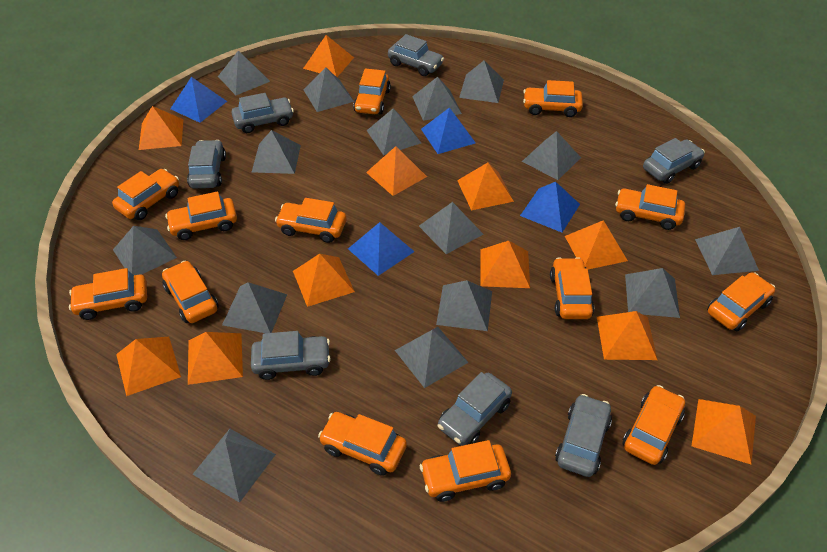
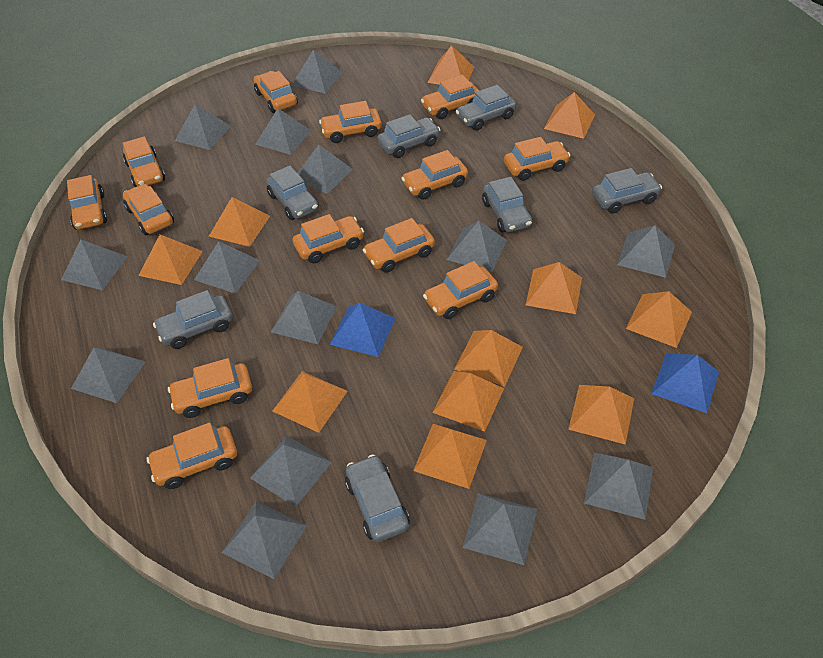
blue pyramid: [170,77,227,123] [348,222,415,276] [421,108,476,154] [520,182,580,233] = 4 -> [330,303,396,357] [651,354,719,413] = 2
grey pyramid: [113,226,177,275] [192,429,276,503] [218,51,270,95] [222,282,287,333] [252,130,301,174] [304,67,354,112] [367,109,421,155] [395,327,469,388] [412,77,462,121] [419,202,484,254] [436,280,492,331] [459,60,504,103] [522,131,581,180] [625,268,680,318] [695,227,759,275] = 15 -> [61,239,128,290] [71,348,145,403] [175,104,231,150] [194,241,260,294] [222,501,307,579] [250,435,332,507] [255,108,311,155] [271,291,337,344] [292,50,343,94] [297,145,353,194] [447,221,507,272] [463,493,537,565] [584,452,653,520] [617,225,675,278] = 14

